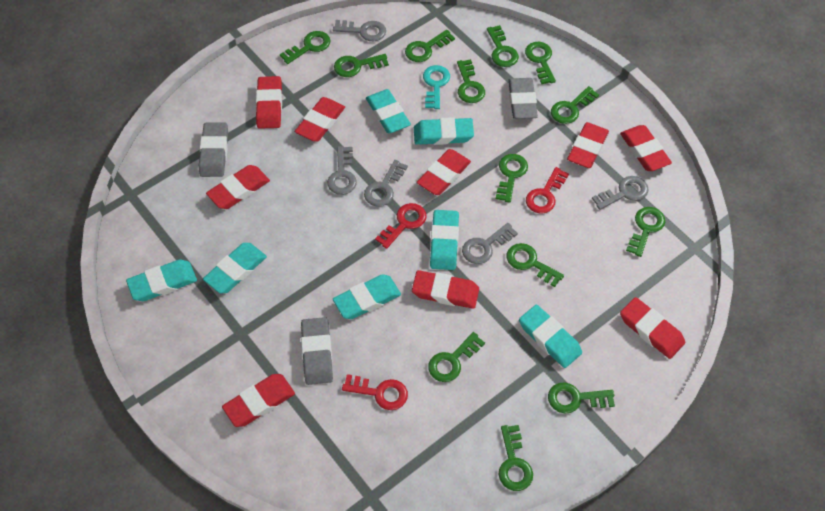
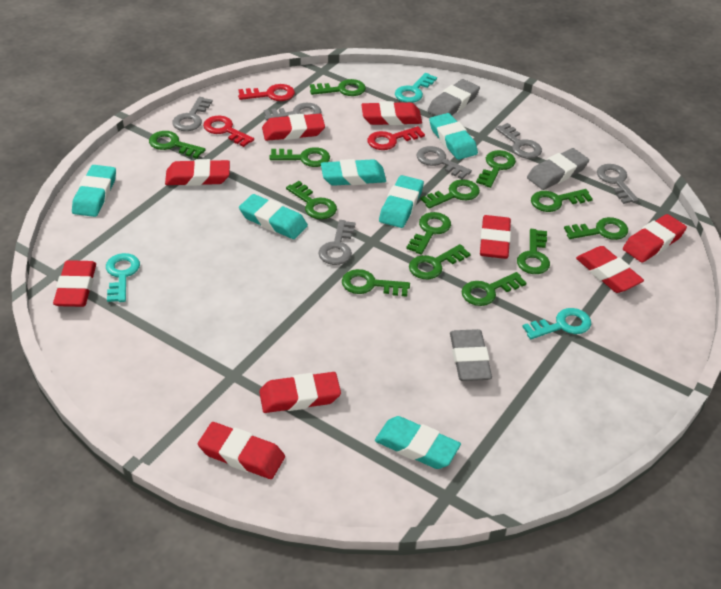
grey key: [327,146,357,195] [333,20,386,41] [364,160,408,207] [462,223,518,264] [592,176,648,210] = 5 -> [172,97,213,131] [264,103,321,121] [318,220,356,265] [416,146,472,179] [495,123,542,159] [597,164,639,204] = 6
turquoise eraser: [126,260,197,301] [203,243,267,293] [333,274,401,319] [366,89,411,133] [414,117,474,145] [430,210,459,270] [519,304,582,368] = 7 -> [72,165,116,217] [239,194,308,239] [321,159,386,186] [375,416,461,469] [379,175,424,228] [429,113,478,160] = 6
turquoise key: [423,65,450,109] = 1 -> [106,253,140,302] [395,73,437,103] [522,308,591,339] = 3

